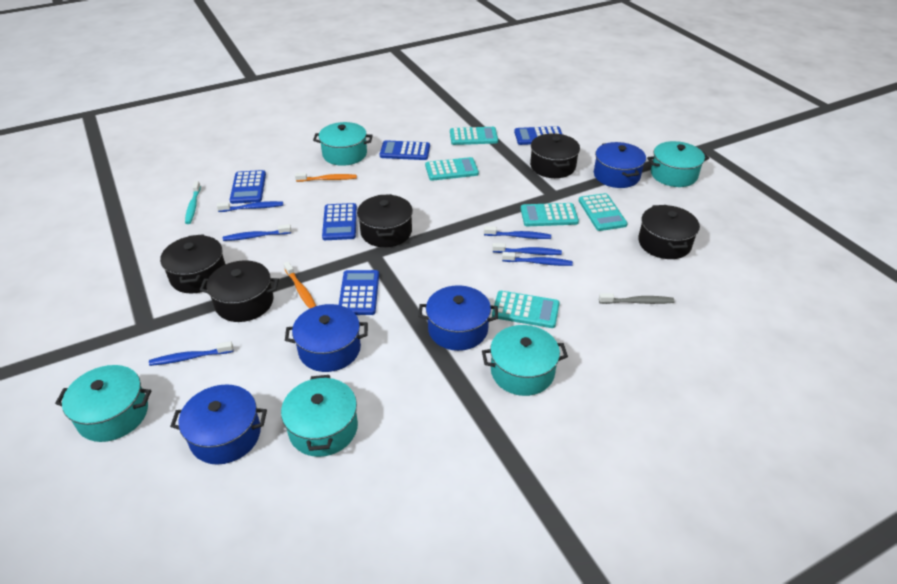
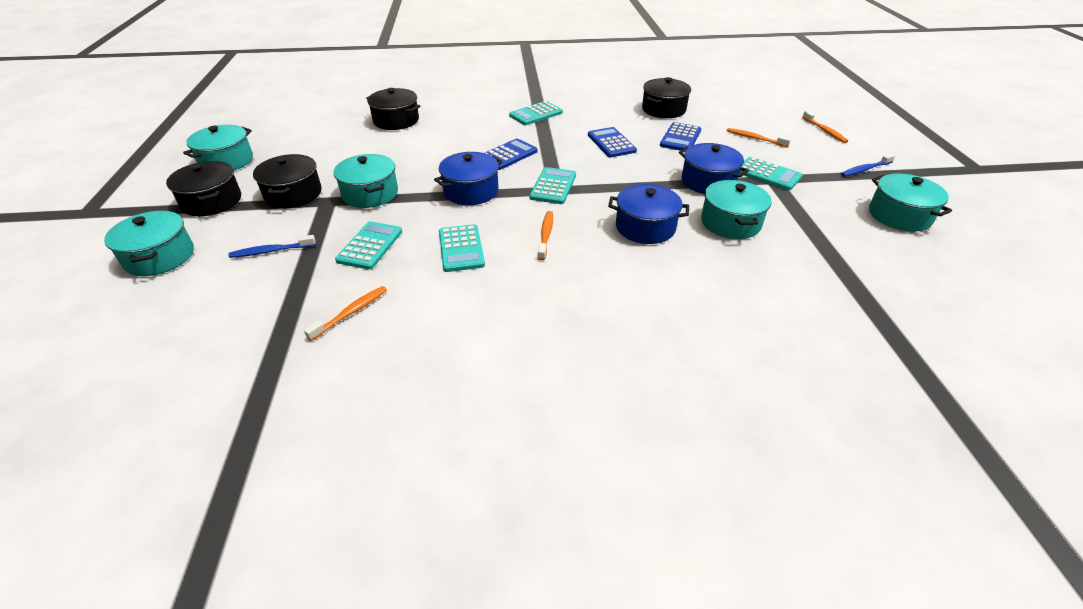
black pot: [160,234,226,293] [200,260,279,322] [357,194,413,247] [530,133,580,178] [638,205,700,259] = 5 -> [166,161,241,216] [253,154,322,208] [366,88,420,130] [642,77,691,118] = 4
blue calculator: [230,170,266,204] [322,203,357,240] [339,270,379,315] [380,140,430,160] [514,126,562,145] = 5 -> [485,138,538,170] [588,127,637,157] [660,122,701,151] = 3
blue pot: [170,385,267,465] [285,304,368,372] [418,285,498,351] [594,142,646,188] = 4 -> [434,152,502,205] [608,184,689,244] [679,143,749,194] = 3
blue toothbrush: [149,342,233,366] [217,201,283,212] [223,224,291,241] [484,226,551,239] [492,243,562,255] [502,252,573,266] = 6 -> [228,235,316,258] [841,154,895,177] = 2
grey toothbrush: [599,293,674,304] = 1 -> none = 0
orange toothbrush: [283,261,316,309] [295,173,357,182] = 2 -> [304,286,387,341] [538,211,553,260] [727,128,791,147] [802,111,848,143] = 4
turquoise toothbrush: [185,181,201,224] = 1 -> none = 0

